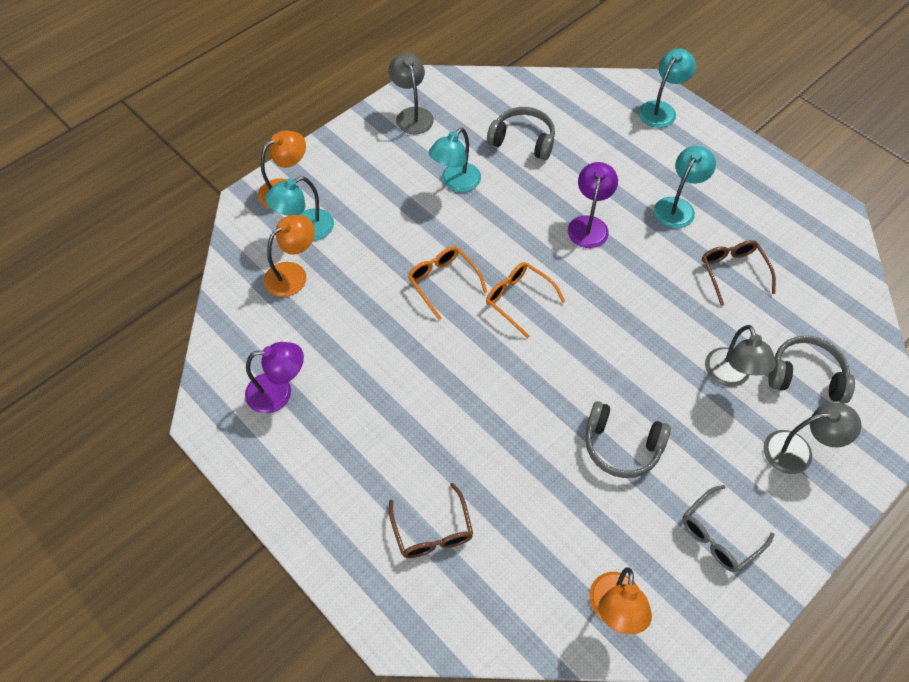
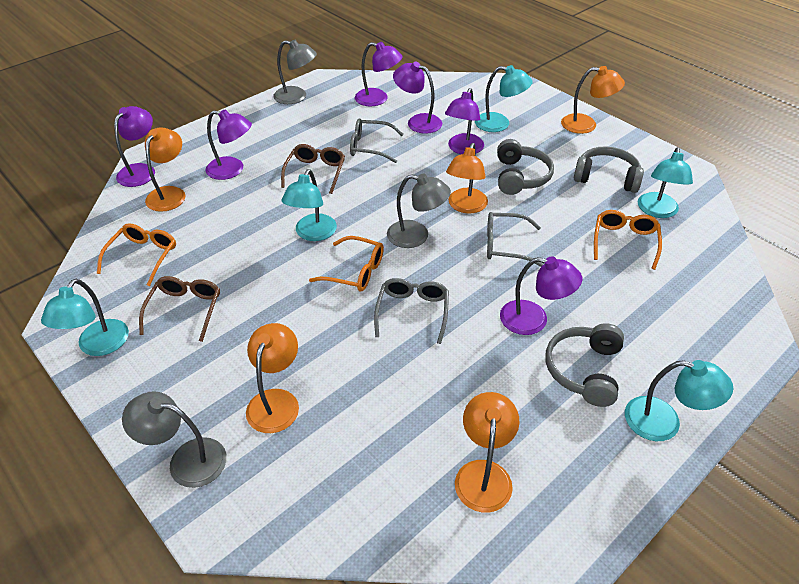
grey glasses: [682,485,774,573] = 1 -> [350,118,404,163] [374,278,449,344] [487,212,543,267] = 3
orange glasses: [408,246,487,320] [486,262,566,338] = 2 -> [97,223,176,286] [309,236,384,292] [594,210,662,270] = 3
orange lamp: [258,130,306,209] [264,215,315,297] [589,567,652,634] = 3 -> [145,128,186,212] [246,323,299,433] [446,143,488,213] [455,392,519,513] [561,66,625,134] = 5
purple lamp: [245,342,304,413] [568,162,618,248] = 2 -> [114,106,155,187] [206,109,252,180] [355,42,403,106] [393,61,442,134] [445,88,484,154] [500,256,582,335] = 6
turquoise lamp: [265,177,334,241] [429,128,481,192] [639,48,696,128] [654,146,716,228] = 4 -> [41,279,129,356] [281,169,337,241] [475,65,533,132] [625,360,733,441] [638,147,693,218] = 5

